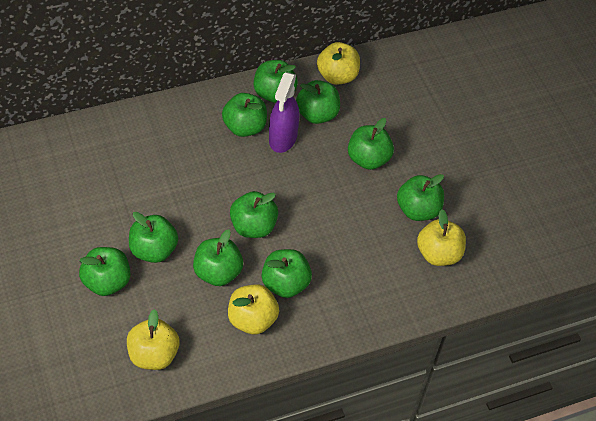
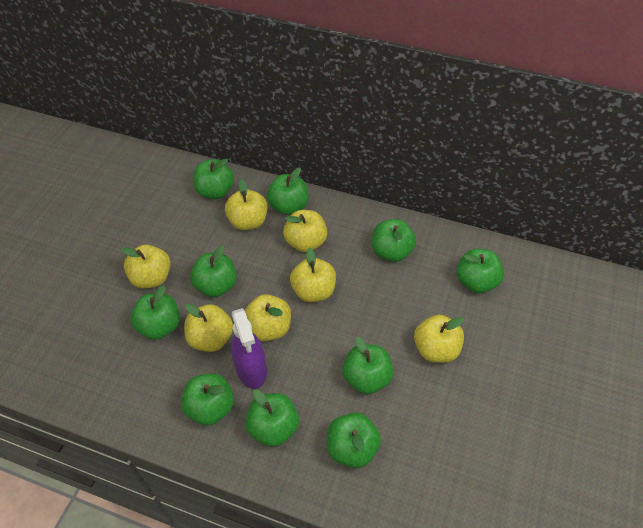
yellow apple: [127,309,180,370] [228,284,279,335] [317,42,360,85] [417,209,466,266] = 4 -> [121,245,171,289] [184,303,233,352] [225,179,268,230] [245,294,291,341] [283,210,327,252] [290,248,336,302] [414,315,464,363] = 7

